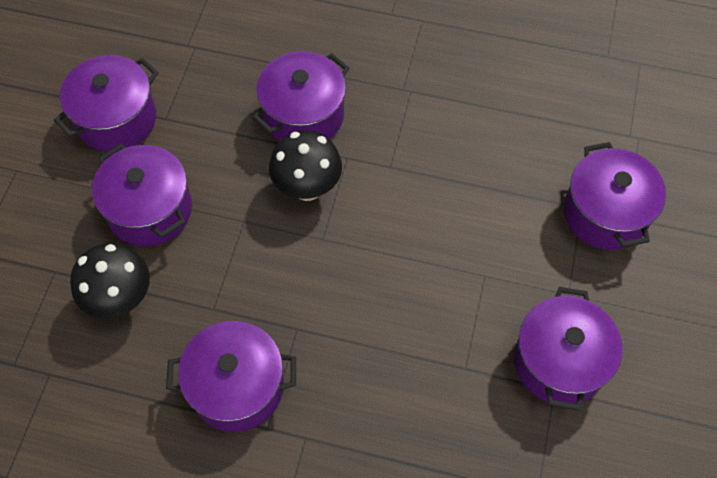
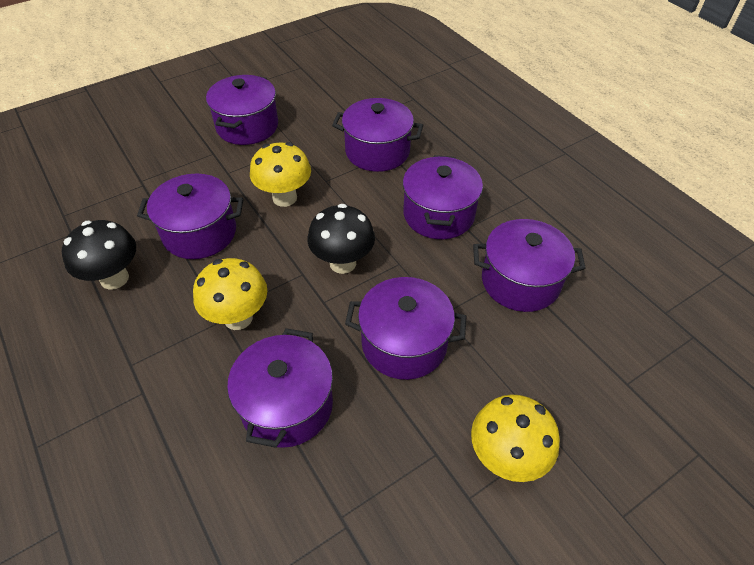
purple pot: [54,55,159,152] [92,144,192,246] [166,321,296,432] [252,51,349,141] [514,287,622,411] [564,142,666,250] = 6 -> [137,174,243,259] [206,75,278,145] [227,328,333,448] [332,98,423,172] [345,277,467,380] [403,155,483,239] [473,219,586,312] = 7
yellow mushroom: none = 0 -> [193,258,267,330] [250,142,311,207] [471,394,560,482] = 3

